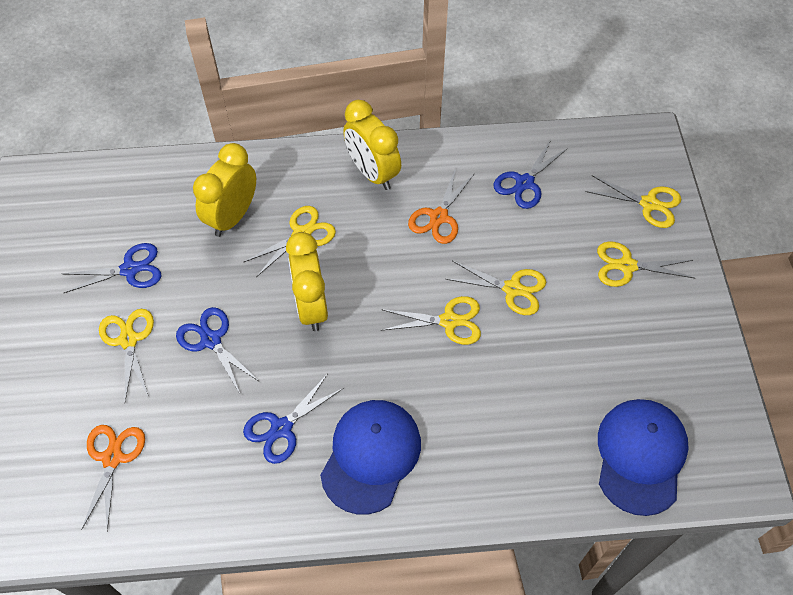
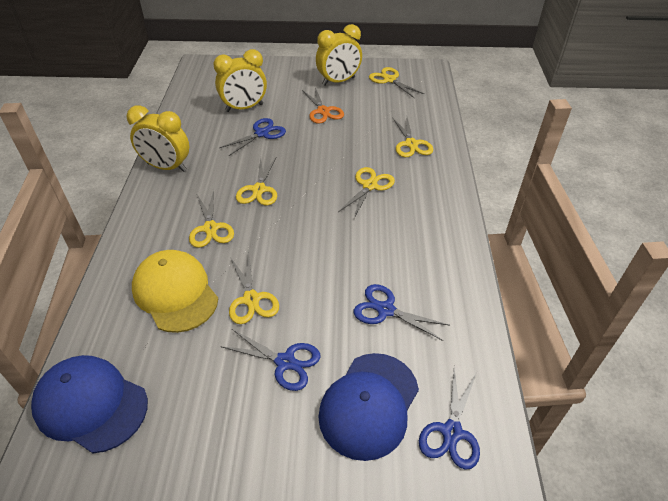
orange scissors: [81,425,145,531] [408,168,475,244] = 2 -> [302,88,344,124] = 1
yellow cap: none = 0 -> [132,250,218,333] = 1

